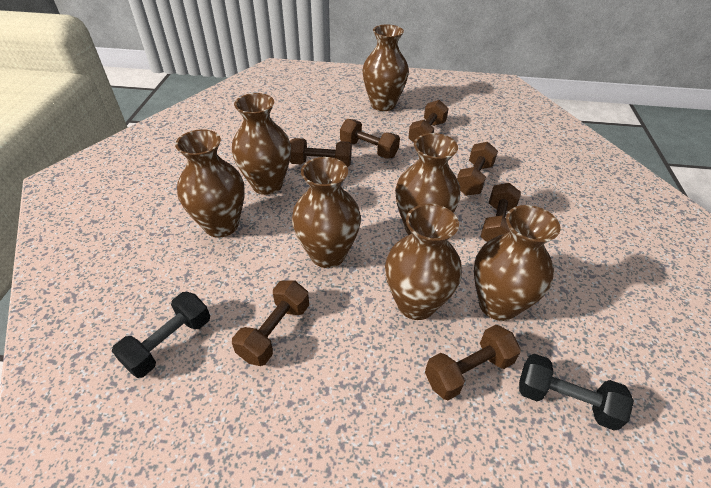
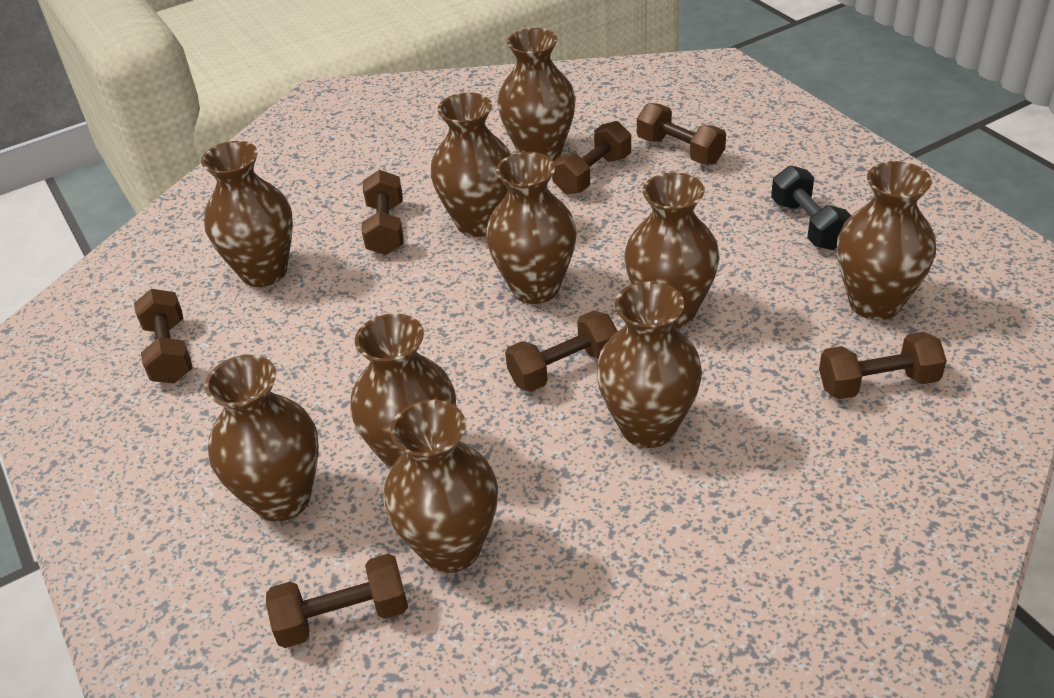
black dumbbell: [112,292,210,378] [519,354,634,431] = 2 -> [771,165,851,250] = 1
brown vase: [175,129,245,238] [232,93,291,195] [292,157,361,268] [362,24,409,111] [385,204,462,320] [395,133,460,235] [474,205,560,321] = 7 -> [201,141,293,287] [205,355,319,522] [350,313,456,469] [383,400,498,573] [431,93,511,237] [486,152,577,304] [497,28,576,161] [596,281,702,448] [624,172,720,329] [837,161,936,320] = 10

